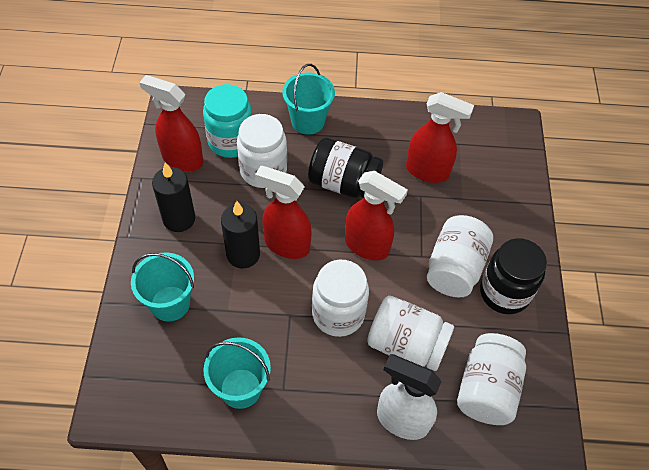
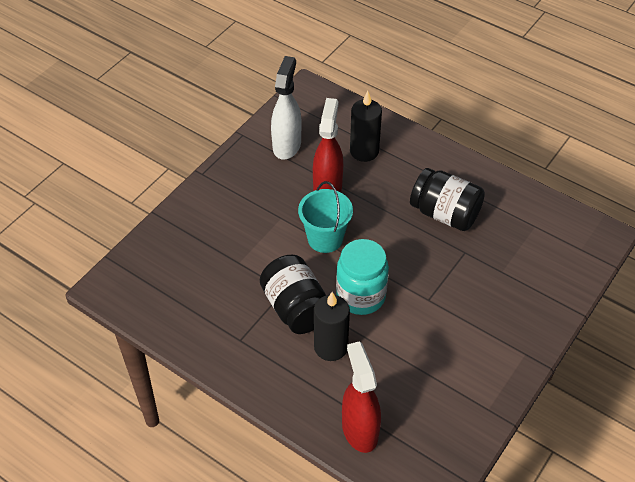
red spray bottle: [139,75,203,171] [255,166,312,259] [345,171,408,260] [406,92,474,183] = 4 -> [313,98,343,192] [342,341,381,453] = 2
turquoise bucket: [131,253,194,321] [203,337,271,409] [282,64,335,135] = 3 -> [298,181,353,253] = 1
white jar: [237,114,287,188] [312,260,369,337] [367,296,454,371] [427,215,493,298] [457,333,526,425] = 5 -> none = 0

